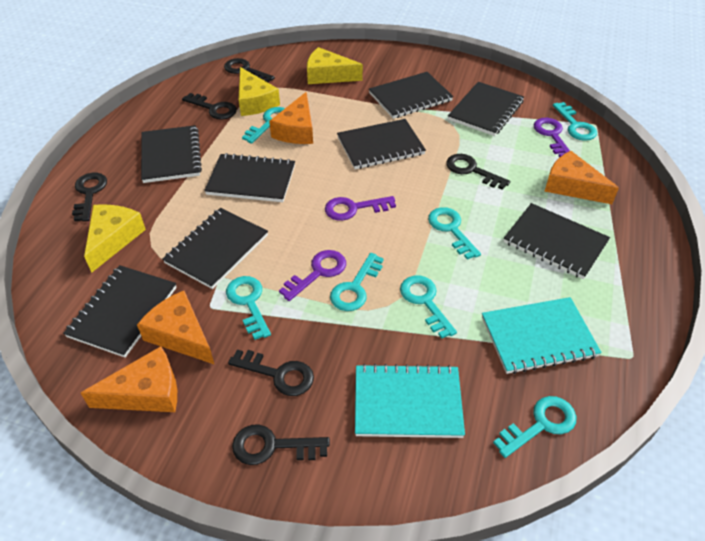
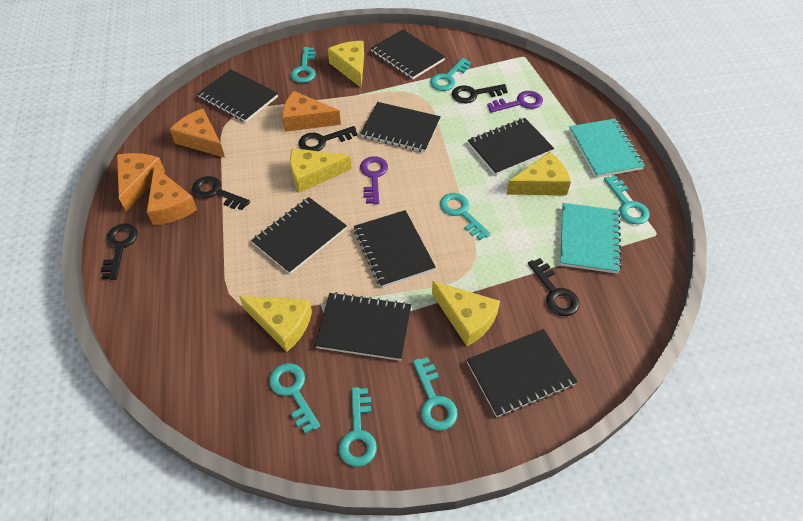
black key: [72,173,107,222] [182,93,237,120] [224,58,275,82] [228,350,314,396] [232,425,330,465] [446,154,510,190] = 6 -> [101,224,138,280] [192,176,250,210] [298,126,358,151] [452,84,508,103] [528,258,580,316] = 5
purple key: [279,250,346,301] [325,196,396,221] [533,118,570,157] = 3 -> [360,156,388,204] [487,91,543,113] = 2
yellow cheese: [84,204,146,273] [238,67,280,116] [307,47,363,84] = 3 -> [239,296,312,352] [290,148,352,193] [328,41,364,88] [432,281,500,346] [506,152,571,195] = 5

